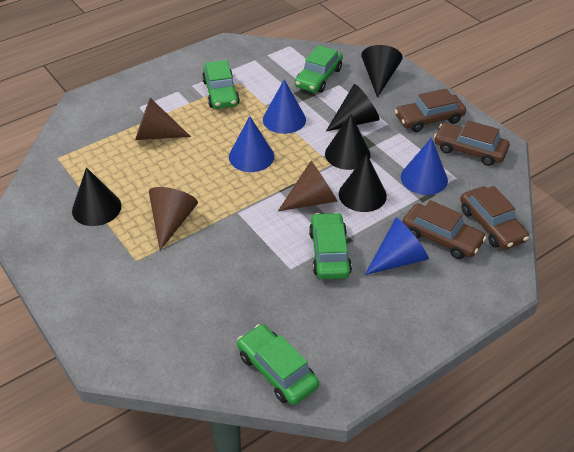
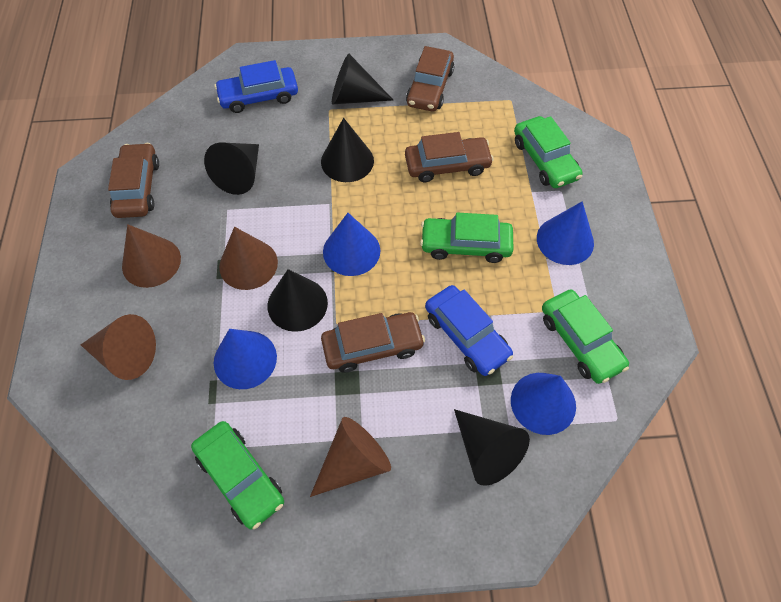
blue car: none = 0 -> [215,60,298,113] [425,285,513,376] = 2
brown cone: [135,98,191,140] [149,187,198,250] [278,161,338,211] = 3 -> [81,314,156,380] [122,224,181,288] [219,227,278,290] [310,417,391,497] = 4

